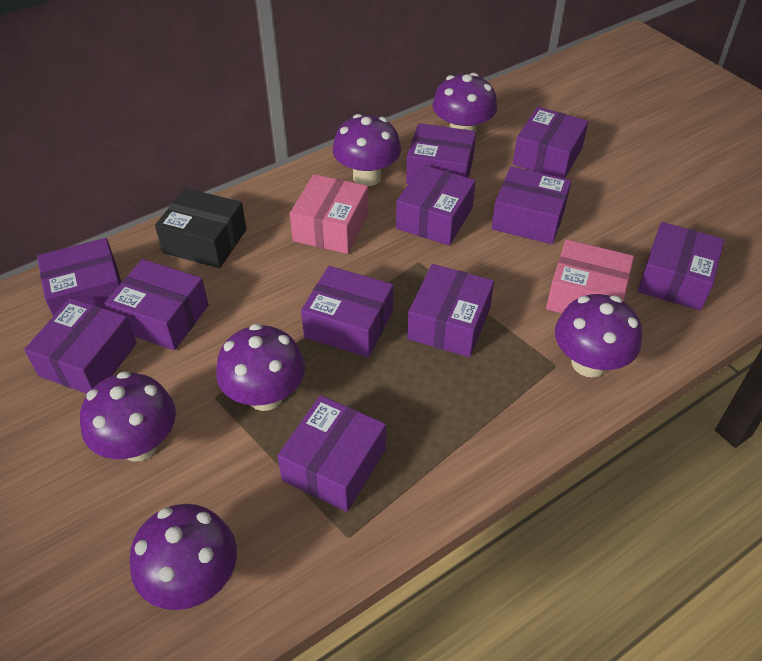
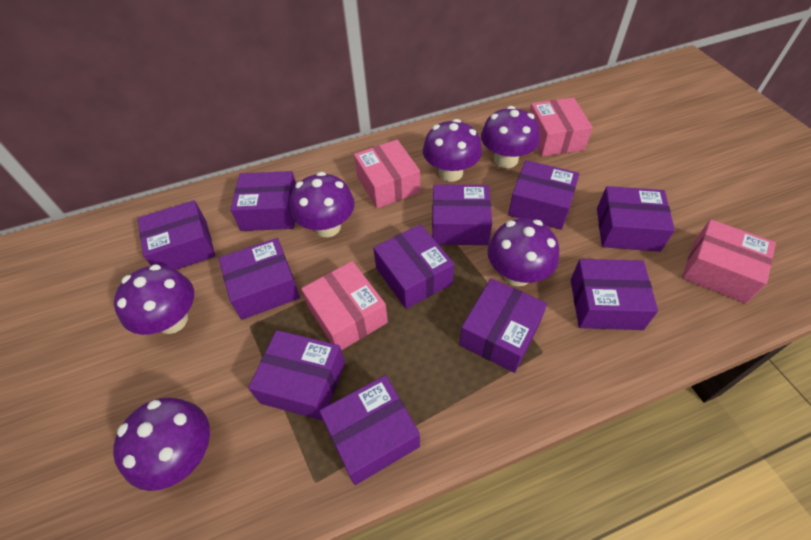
black box: [155,188,247,268] = 1 -> none = 0
pink box: [290,174,369,254] [546,240,634,313] = 2 -> [301,261,388,351] [354,140,420,208] [529,98,593,156] [682,219,776,304] = 4

